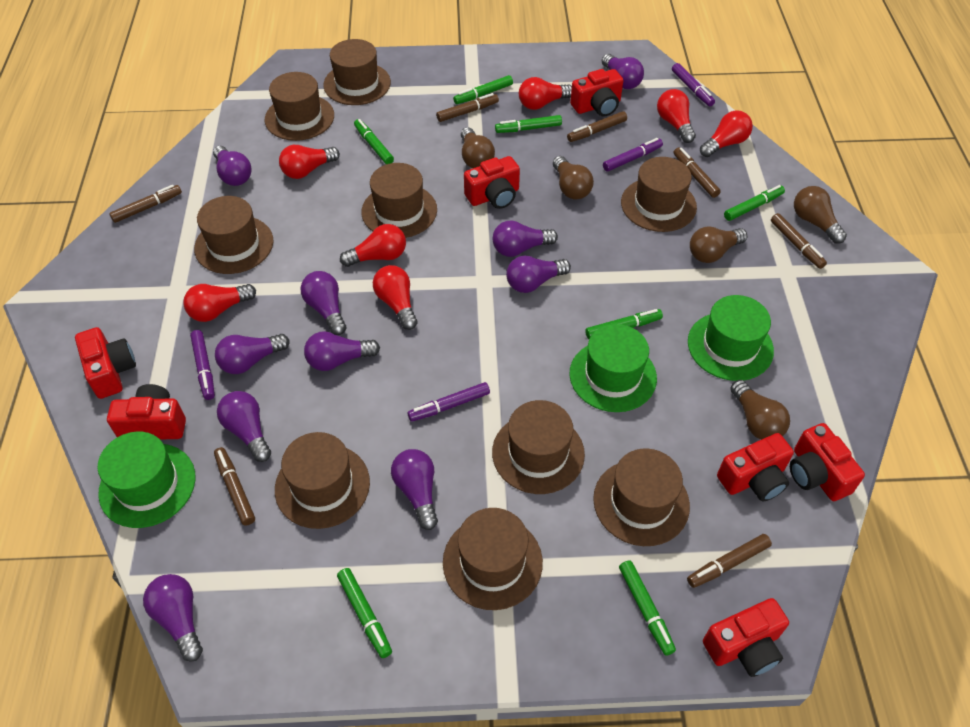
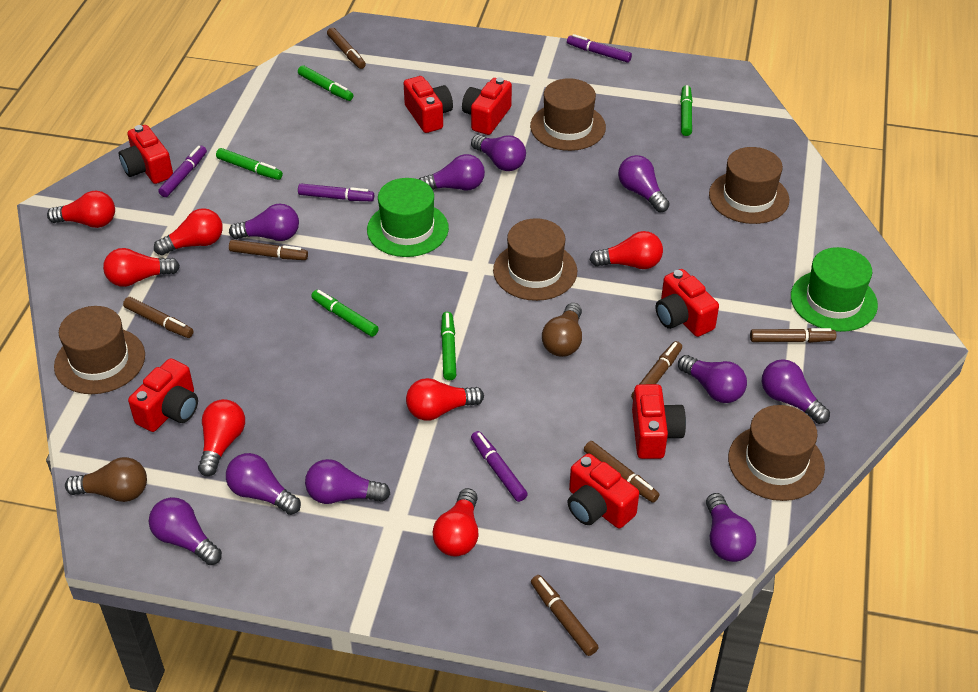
brown hat: [194,196,273,274] [265,72,334,141] [275,432,370,529] [323,39,391,105] [361,163,437,238] [443,508,543,610] [492,400,585,494] [593,448,690,546] [621,157,697,232] = 9 -> [54,306,145,394] [493,218,577,301] [530,78,606,151] [709,147,790,224] [728,405,825,501] = 5
brown light bulb: [461,127,495,168] [553,156,594,200] [690,226,747,263] [730,380,790,440] [794,186,847,244] = 5 -> [65,457,147,502] [542,303,582,357] = 2
green hat: [98,432,195,528] [569,324,657,412] [688,295,774,381] = 3 -> [367,178,449,257] [791,247,878,332] = 2
green marker: [337,568,392,658] [354,119,394,164] [453,75,513,104] [495,115,562,133] [585,309,663,339] [619,560,676,656] [724,185,785,221] = 7 -> [216,148,283,180] [298,65,353,101] [311,290,379,337] [441,312,456,380] [680,85,693,136] = 5

